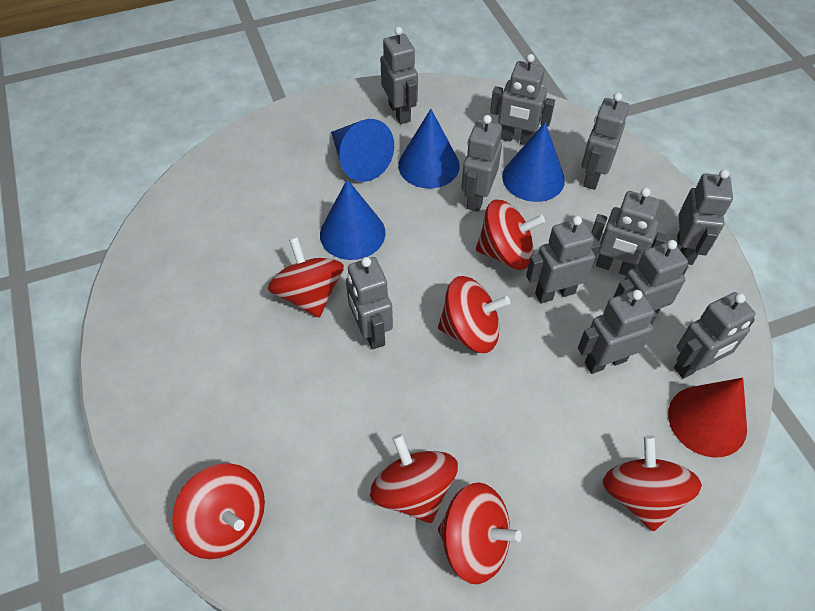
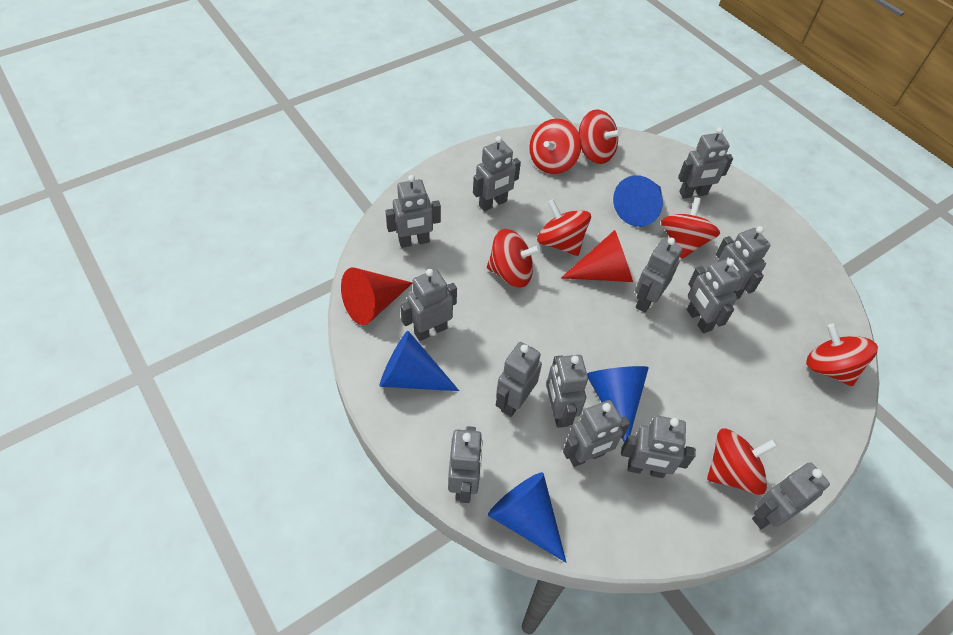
grey robot: [346,257,393,350] [380,27,418,124] [461,115,502,212] [490,54,555,145] [526,216,601,303] [578,290,657,374] [582,93,629,190] [591,188,668,276] [614,240,688,315] [674,292,756,379] [677,169,733,265] = 11 -> [386,175,441,248] [400,269,457,341] [448,426,483,503] [473,136,521,211] [496,342,542,417] [546,355,588,428] [563,400,630,467] [621,416,696,478] [635,238,683,313] [678,127,733,199] [687,258,742,333] [716,226,770,299] [752,462,830,529] = 13
red cone: [668,378,747,458] = 1 -> [341,267,412,325] [561,230,633,282] = 2

